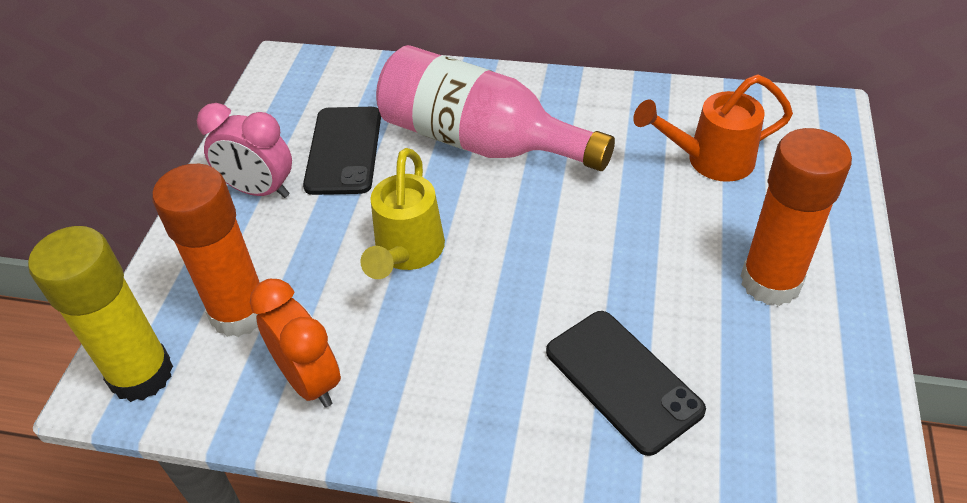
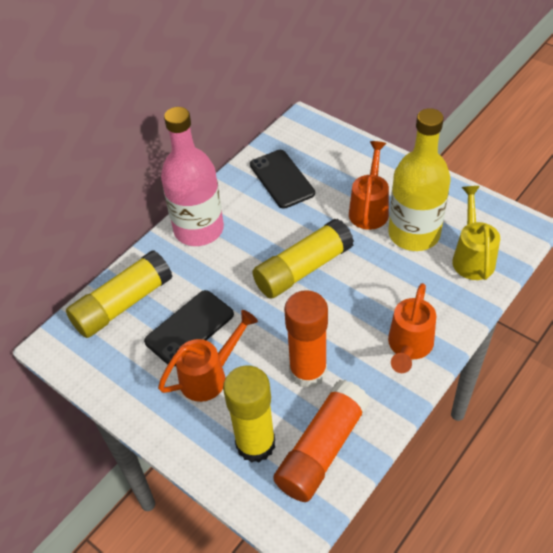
orange clock: [250,279,341,408] = 1 -> none = 0
orange watering can: [633,75,793,182] = 1 -> [158,310,258,402] [349,141,389,230] [388,283,436,373] = 3
pink clock: [197,103,292,198] = 1 -> none = 0
yellow bottle: none = 0 -> [388,108,450,251] = 1
yellow glue stick: [28,226,173,402] = 1 -> [66,251,172,338] [223,365,275,463] [253,219,354,299] = 3

